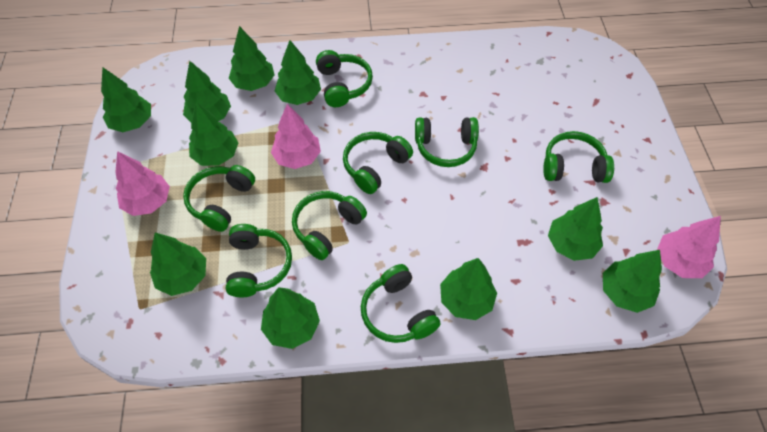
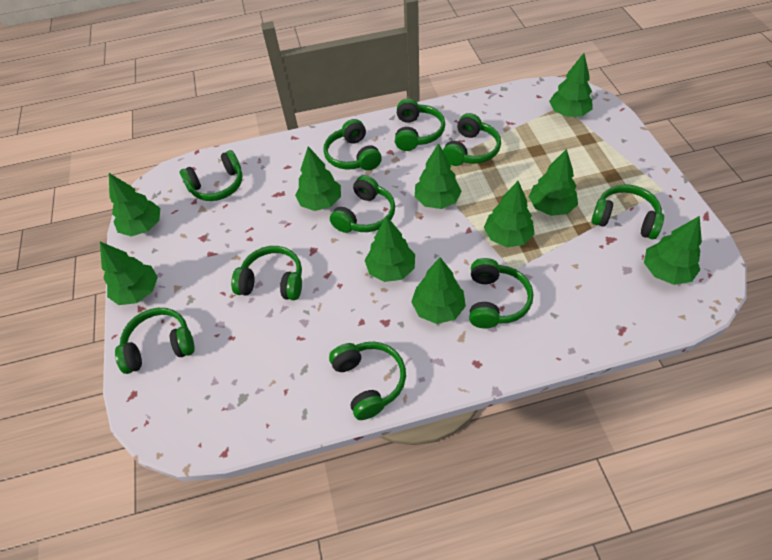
green headphones: [183,165,255,232] [226,224,292,297] [292,191,367,260] [316,50,373,107] [343,132,413,194] [361,264,440,343] [415,117,479,167] [543,131,614,183] = 8 -> [115,308,195,374] [180,150,242,201] [231,246,302,300] [323,119,382,171] [329,342,406,420] [330,175,395,233] [395,99,445,151] [443,113,501,166] [469,258,533,328] [591,184,664,239] = 10
pink tree: [115,151,170,216] [271,104,321,169] [657,216,721,278] = 3 -> none = 0

